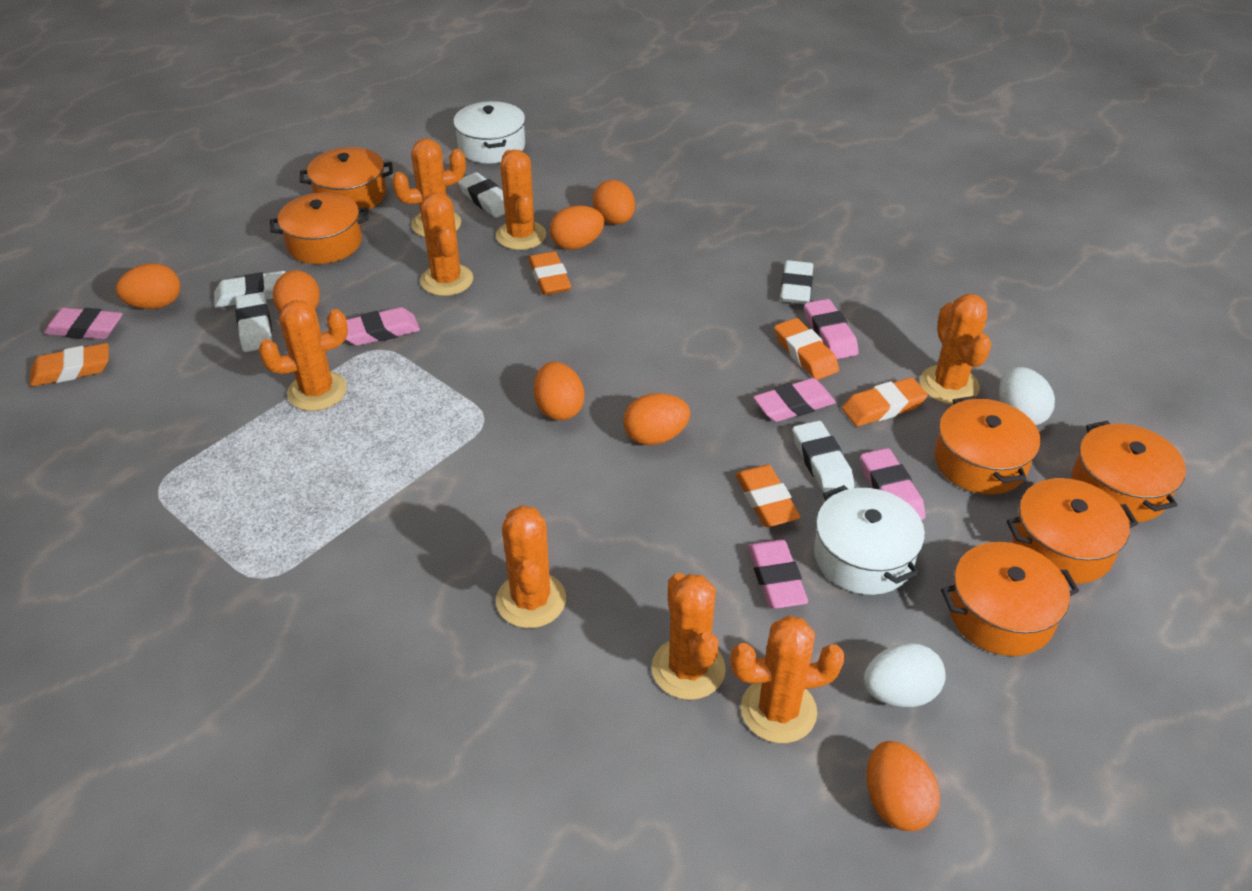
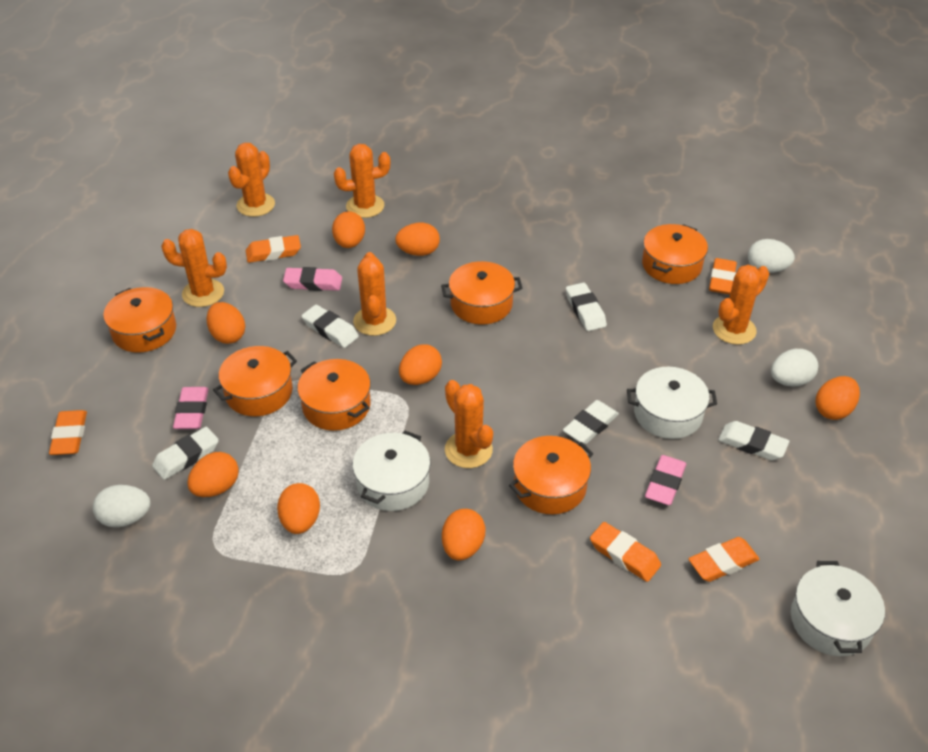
orange cactus: [258,300,348,411] [392,139,466,237] [420,192,473,296] [496,149,546,250] [496,505,566,628] [652,573,726,700] [730,616,845,743] [920,294,992,404] = 8 -> [161,229,227,307] [228,143,275,217] [334,144,390,218] [353,252,396,336] [445,380,493,468] [713,265,769,345] = 6
orange egg: [116,263,180,309] [273,270,320,314] [534,362,584,420] [550,205,604,250] [593,180,635,225] [623,393,690,445] [867,741,940,831] = 7 -> [187,452,239,497] [207,302,245,344] [277,483,320,534] [332,211,365,248] [395,223,440,256] [399,344,442,385] [442,509,485,560] [816,376,860,420] = 8
pink eraser: [44,308,123,339] [346,307,420,346] [748,540,808,609] [753,378,836,422] [804,299,859,359] [861,448,926,520] = 6 -> [173,387,209,429] [283,267,342,291] [645,455,686,505] = 3
white egg: [864,643,946,707] [999,367,1055,425] = 2 -> [93,485,151,527] [748,239,795,273] [771,349,818,386] = 3
white pot: [453,101,525,164] [814,485,925,595] = 2 -> [352,431,430,511] [627,367,717,439] [791,561,885,656] = 3

